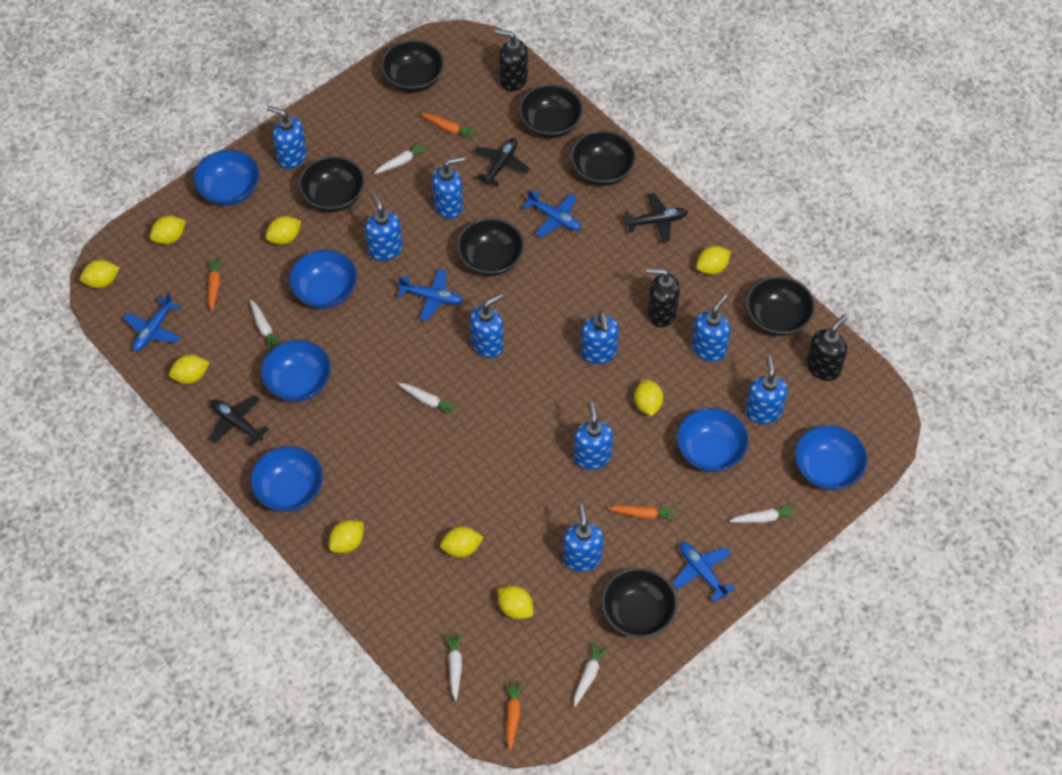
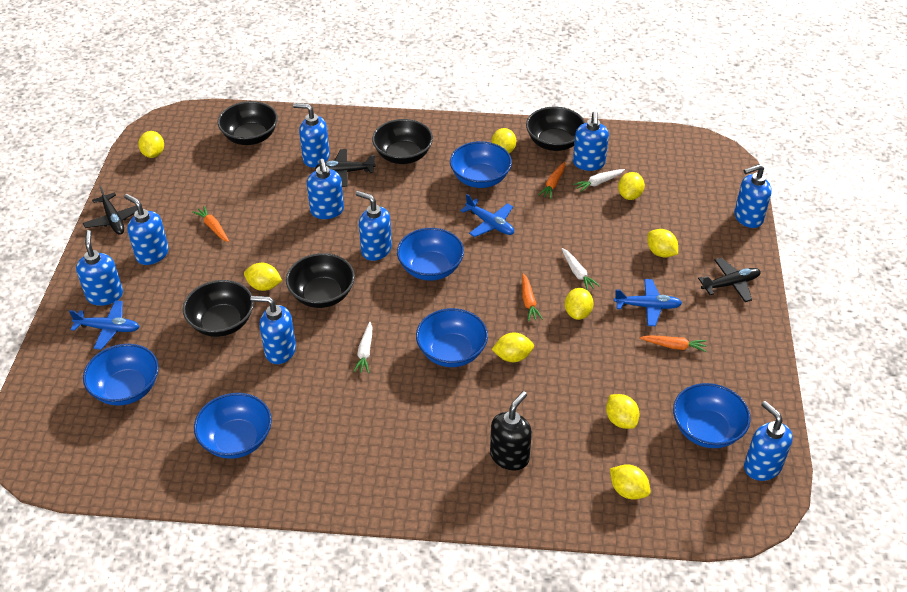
black bowl: [299,156,365,212] [381,40,444,92] [457,218,524,276] [519,84,583,138] [571,130,636,186] [602,568,677,638] [746,276,815,336] = 7 -> [183,280,254,337] [218,101,278,145] [286,253,355,308] [372,119,433,164] [526,107,585,151] = 5
black soap dispenser: [495,29,528,92] [646,268,680,327] [806,314,848,381] = 3 -> [490,391,532,471] = 1
blue plane: [123,292,181,352] [398,269,463,321] [523,190,581,237] [672,542,735,602] = 4 -> [69,300,140,350] [460,194,514,237] [614,279,682,326] = 3
white carrot: [250,300,282,350] [374,141,428,174] [398,383,458,417] [445,633,462,701] [574,641,609,707] [729,503,798,523] = 6 -> [353,322,373,373] [562,248,600,291] [573,169,625,192] = 3

